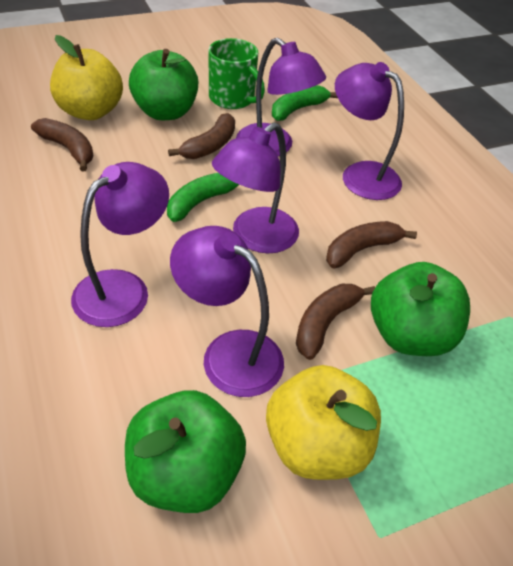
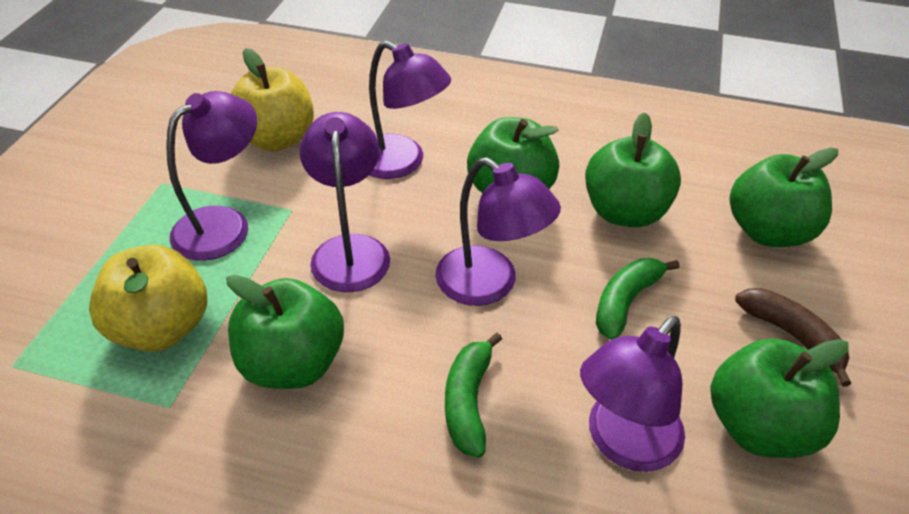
brown banana: [31,118,93,171] [168,113,235,159] [296,284,375,360] [326,221,417,268] = 4 -> [735,288,851,386] = 1
green apple: [125,390,246,513] [129,49,199,120] [371,262,470,356] = 3 -> [226,274,344,389] [467,117,559,193] [585,112,681,227] [711,339,849,458] [730,147,838,247] = 5
green mug: [208,38,265,109] = 1 -> none = 0

